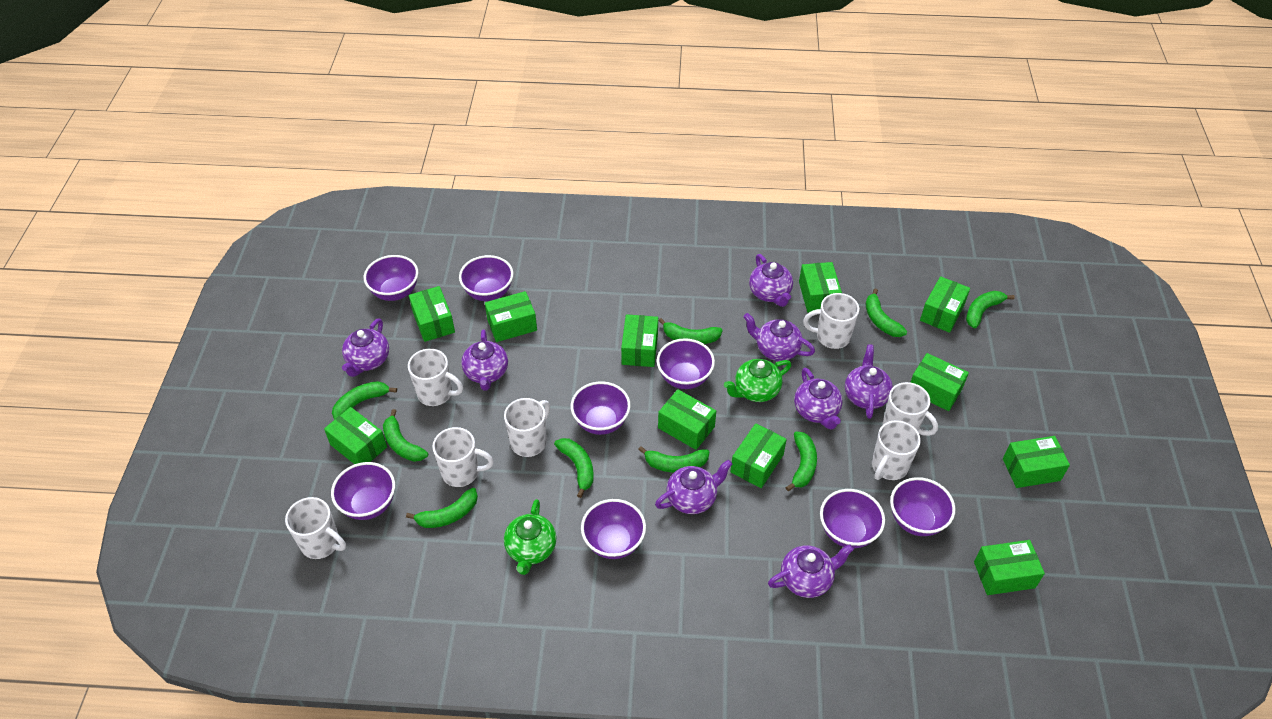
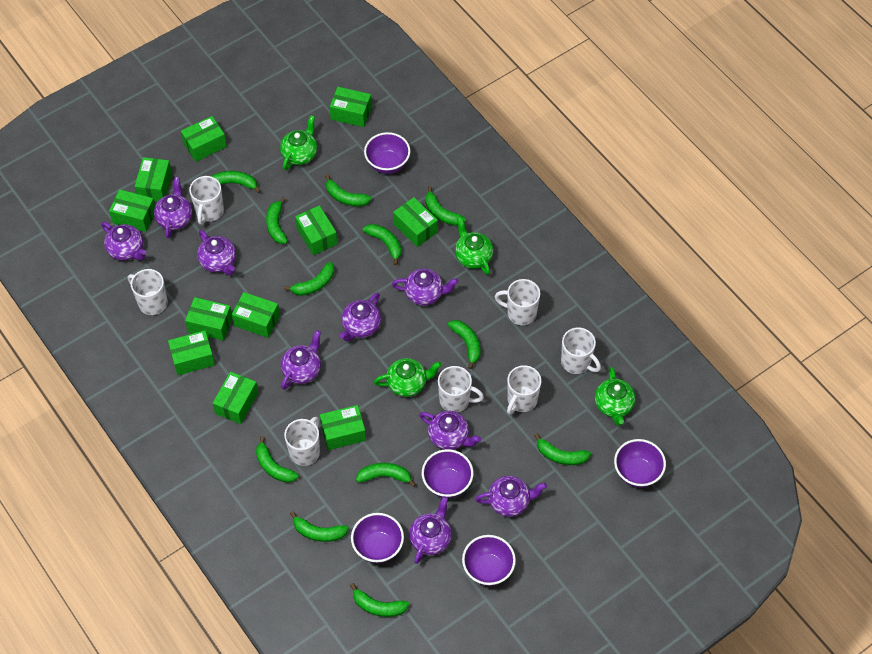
green banana: [332,381,397,420] [383,409,428,462] [406,488,478,528] [554,438,594,498] [638,446,709,472] [659,318,723,344] [786,431,817,491] [866,288,907,337] [966,291,1015,328] = 9 -> [211,171,261,193] [256,436,299,483] [266,197,288,244] [284,262,334,296] [290,511,349,542] [325,175,372,206] [350,583,409,617] [356,463,416,487] [363,224,402,265] [425,186,466,226] [448,320,480,369] [534,433,591,465] = 12
green teapot: [504,499,556,575] [724,359,791,402] = 2 -> [280,115,317,170] [374,358,442,397] [455,217,494,275] [595,367,636,426] = 4
purple bowl: [331,462,395,520] [364,255,418,301] [459,255,513,301] [571,381,631,435] [581,499,646,559] [657,338,715,389] [820,489,885,548] [890,477,955,536] = 8 -> [351,513,404,563] [364,132,410,174] [422,449,473,498] [462,535,516,586] [614,439,666,488] = 5
purple teapot: [342,318,389,377] [461,330,508,391] [655,460,732,514] [743,313,815,361] [749,254,793,307] [768,544,854,598] [794,368,843,430] [845,344,893,419] = 8 -> [101,222,146,261] [154,177,192,238] [197,230,236,275] [281,330,321,389] [340,292,381,342] [392,268,459,306] [409,496,452,564] [419,411,481,450] [475,476,547,517] = 9

